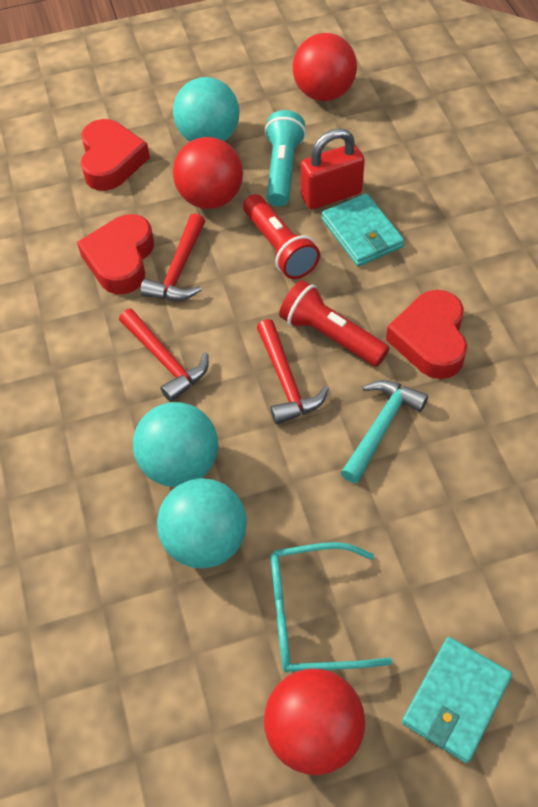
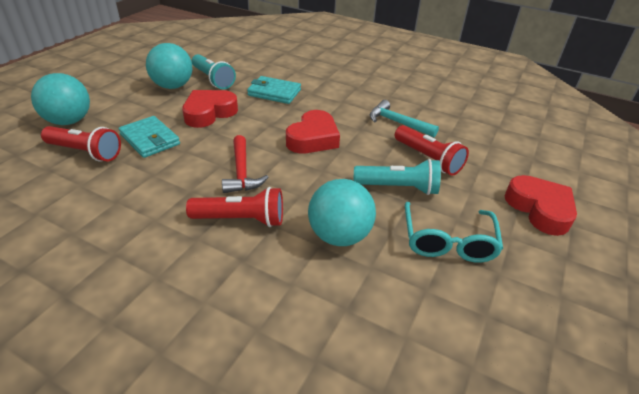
red ball: [173,137,243,209] [264,669,365,775] [293,33,357,101] = 3 -> none = 0
red flashlight: [243,194,320,279] [279,280,389,366] = 2 -> [41,126,121,161] [186,187,283,227] [395,125,469,176] = 3
red hammer: [119,309,209,402] [140,213,205,301] [256,319,329,425] = 3 -> [222,135,269,193] = 1
red padlock: [301,128,365,209] = 1 -> none = 0
turquoise flashlight: [265,110,306,206] = 1 -> [192,54,236,89] [354,159,441,195] = 2

